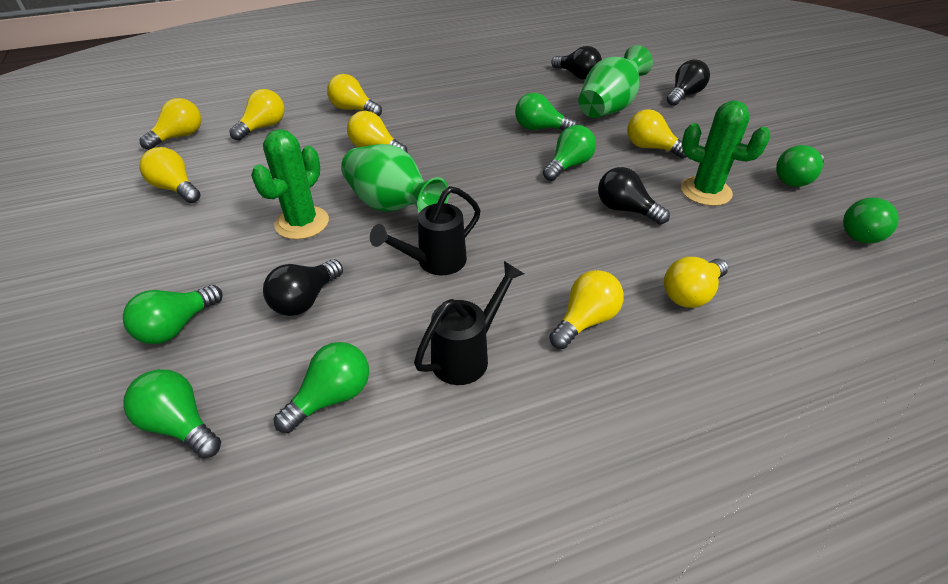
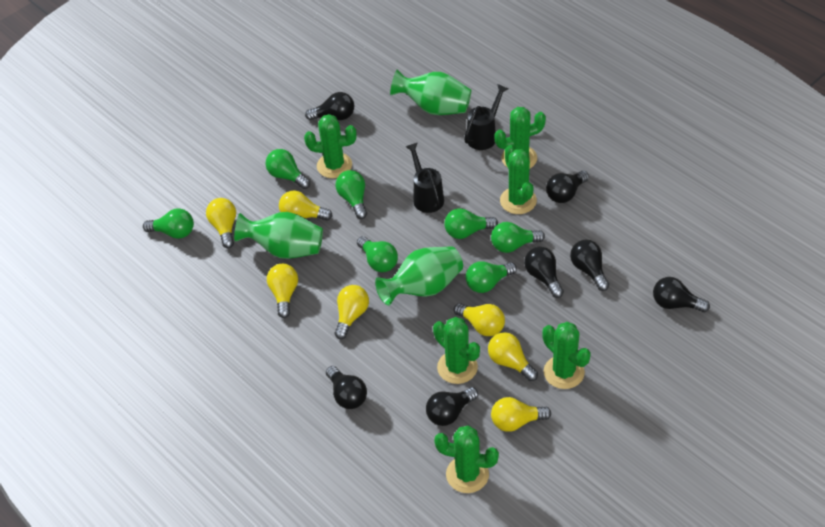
black light bulb: [263,259,343,316] [551,46,602,80] [598,167,670,225] [667,59,710,106] = 4 -> [305,92,354,120] [326,366,367,409] [426,387,478,426] [524,247,564,298] [546,171,589,203] [570,239,609,291] [653,277,710,312] = 7
green cactus: [251,129,329,240] [681,100,771,206] = 2 -> [304,114,357,179] [433,317,480,384] [434,425,499,493] [494,107,546,169] [500,145,537,214] [542,322,591,389] = 6
green vase: [341,144,449,213] [578,45,653,118] = 2 -> [234,212,323,259] [375,246,463,306] [390,69,471,115] = 3
yellow light bulb: [139,98,201,150] [139,147,201,203] [229,89,284,141] [327,74,382,116] [347,111,407,153] [549,270,624,349] [627,109,687,158] [664,257,728,308] = 8 -> [206,198,236,248] [267,264,298,318] [279,191,333,221] [335,285,369,339] [454,303,505,336] [488,332,538,381] [491,397,551,432] = 7

